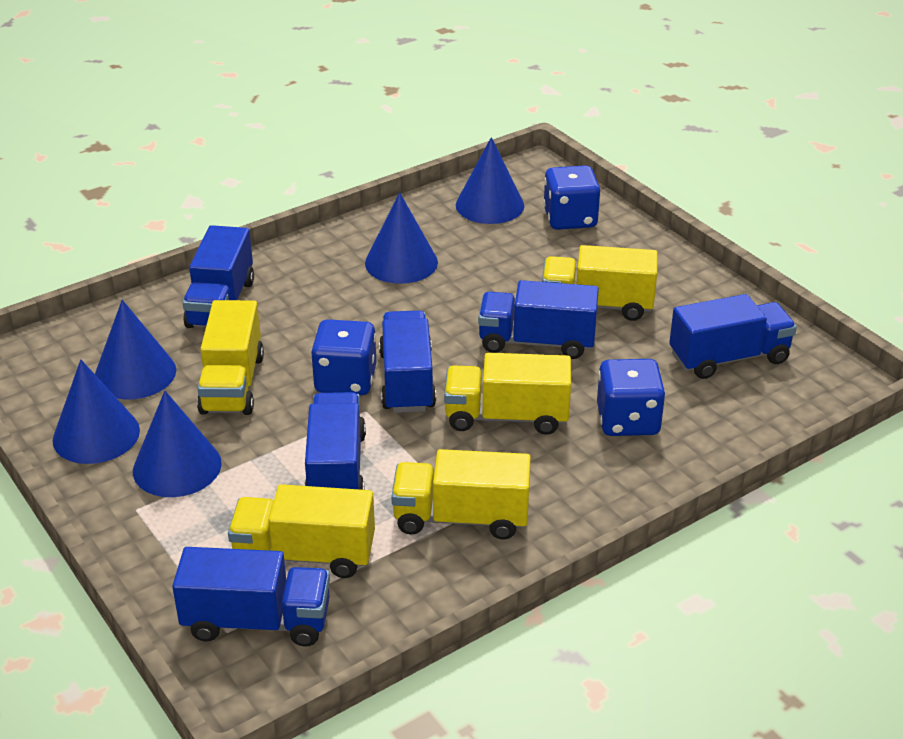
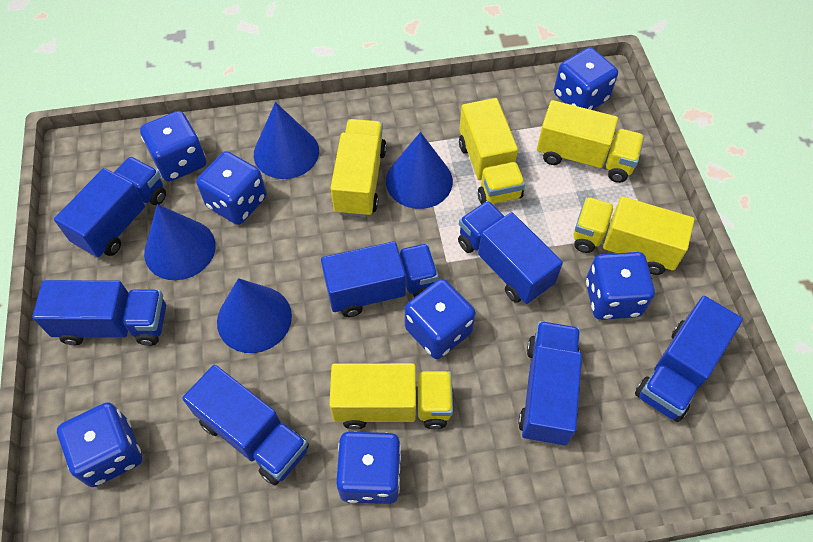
blue cone: [53,360,140,464] [95,300,176,400] [133,391,222,497] [365,192,438,284] [456,137,524,224] = 5 -> [144,204,216,280] [217,278,292,353] [254,102,319,179] [386,132,453,209] = 4
blue dice: [311,319,376,395] [543,165,600,230] [597,359,665,436] = 3 -> [57,402,142,487] [140,111,206,182] [196,151,266,225] [336,432,401,504] [405,279,476,359] [554,47,618,110] [586,252,655,320] = 7
blue truck: [172,547,330,647] [183,225,254,328] [304,392,366,490] [379,310,436,413] [478,280,599,359] [669,294,797,379] = 6 -> [32,280,166,346] [54,157,166,258] [182,365,309,485] [321,241,438,317] [458,201,563,304] [518,321,582,446] [635,296,743,422] = 7

